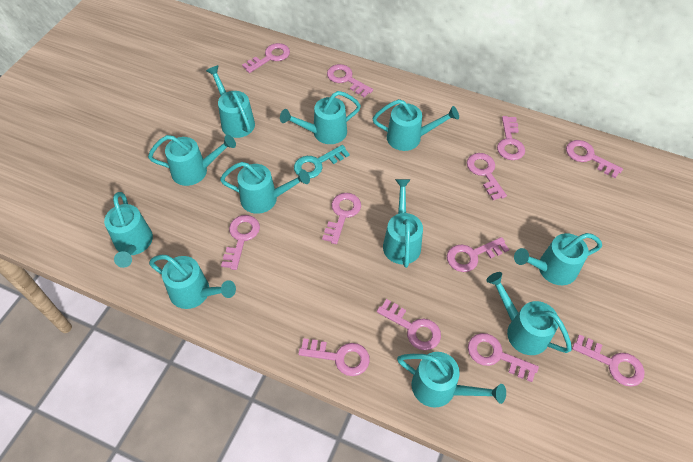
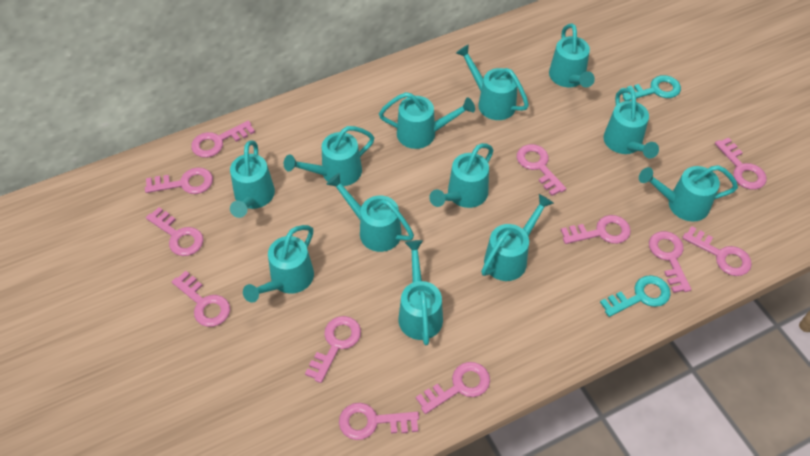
turquoise key: [294,145,350,178] = 1 -> [600,275,671,317] [620,75,681,101] = 2
turquoise watering can: [104,192,153,268] [148,135,236,186] [149,255,236,309] [206,65,255,138] [220,162,310,214] [280,91,361,144] [373,99,459,151] [383,179,423,268] [397,352,506,408] [486,272,572,355] [514,233,602,285] = 11 -> [230,140,275,218] [243,225,314,303] [284,126,374,186] [326,173,414,252] [379,92,475,149] [399,240,443,345] [429,143,493,208] [456,44,529,120] [481,194,554,281] [549,24,595,87] [604,88,659,158] [639,165,738,222] = 12

